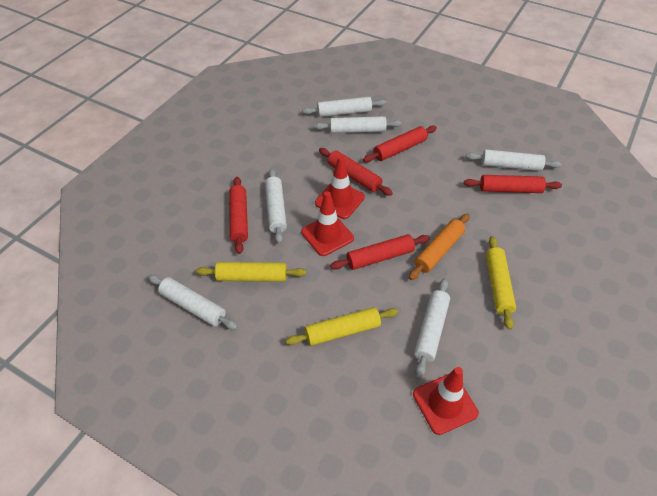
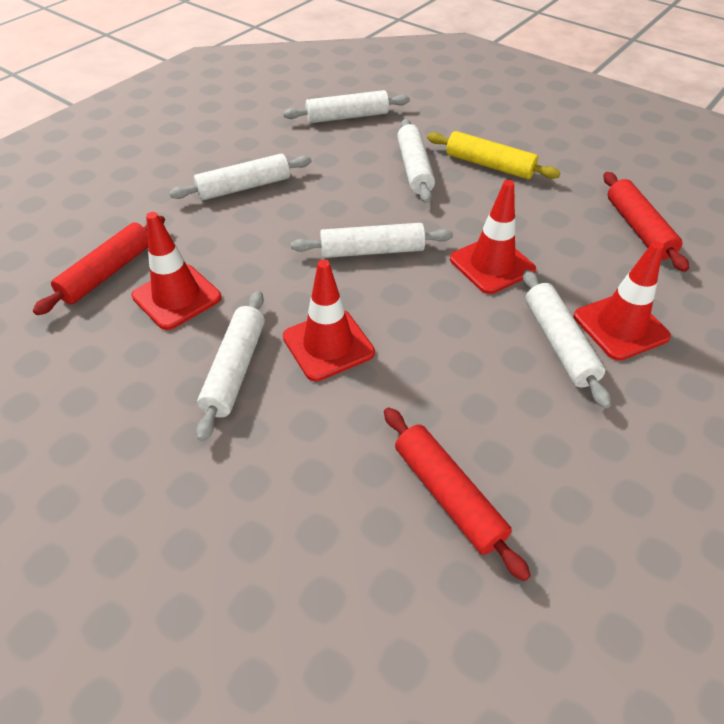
orange rolling pin: [409,213,470,280] = 1 -> none = 0
red rolling pin: [229,177,248,254] [319,148,393,196] [330,234,430,270] [363,126,437,162] [464,175,562,193] = 5 -> [33,216,165,315] [384,407,531,581] [604,172,689,272] = 3
red traffic cone: [301,191,354,256] [315,156,365,219] [413,367,479,435] = 3 -> [131,212,222,330] [283,260,375,381] [450,180,536,294] [574,241,671,361] = 4
yellow rolling pin: [196,262,306,282] [286,307,399,346] [486,236,516,330] = 3 -> [427,131,560,179] = 1

